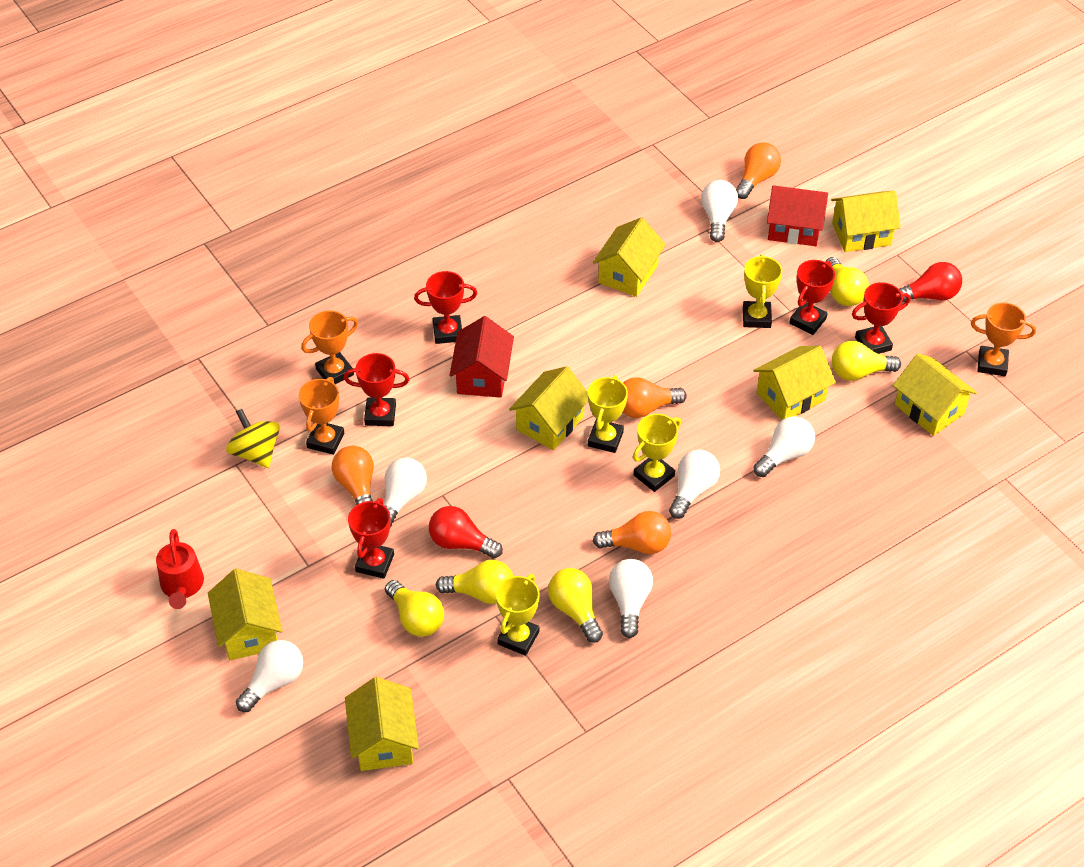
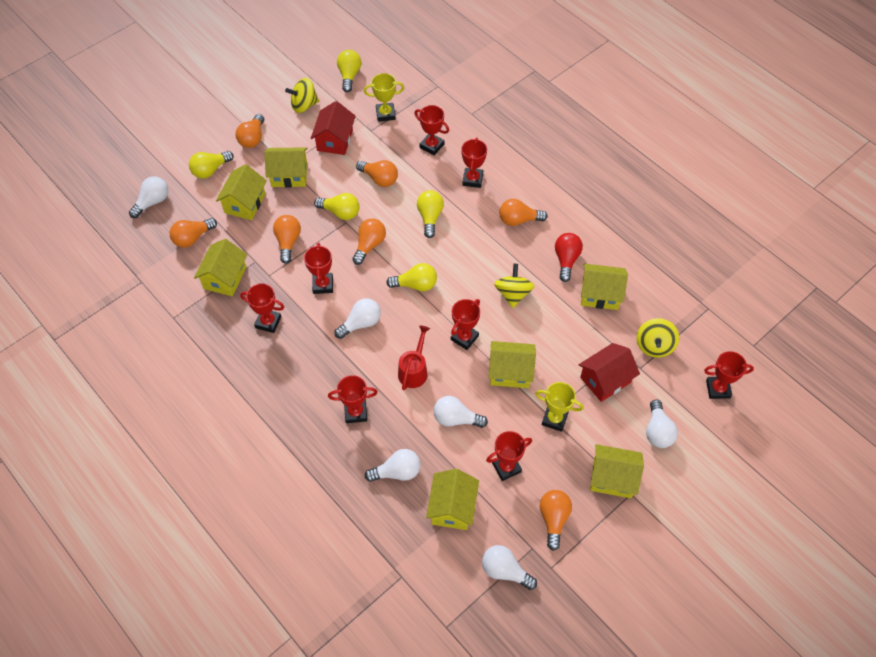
orange light bulb: [332,446,374,505] [593,511,671,554] [623,377,687,418] [736,142,781,199] = 4 -> [170,218,217,248] [236,114,264,148] [273,215,301,264] [352,219,386,265] [356,160,398,187] [499,199,548,226] [540,490,572,551] = 7
orange trophy: [299,377,344,455] [301,310,358,384] [971,302,1036,376] = 3 -> none = 0
red light bulb: [429,506,503,558] [899,262,962,303] = 2 -> [555,233,583,282] = 1
red trophy: [344,353,410,426] [348,498,394,579] [414,271,477,344] [790,260,835,335] [852,282,911,354] = 5 -> [240,283,284,333] [304,243,333,294] [328,375,378,423] [414,105,449,155] [451,299,480,350] [461,138,487,188] [486,431,532,481] [704,351,754,399] = 8
yellow spinning top: [226,409,280,468] = 1 -> [285,78,319,113] [494,264,535,308] [636,318,679,358] = 3
yellow trophy: [496,574,540,656] [588,375,628,453] [633,414,681,492] [743,254,782,328] = 4 -> [364,73,404,122] [535,382,584,432] = 2

